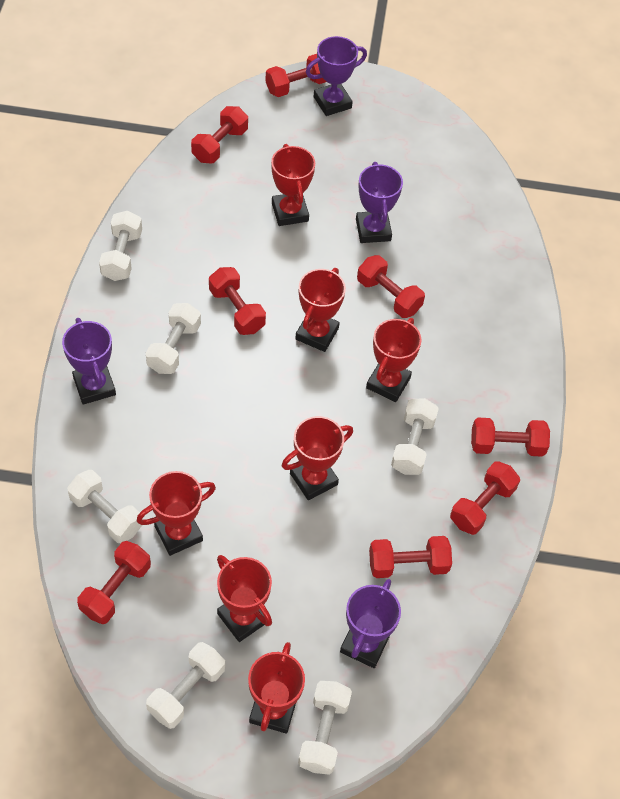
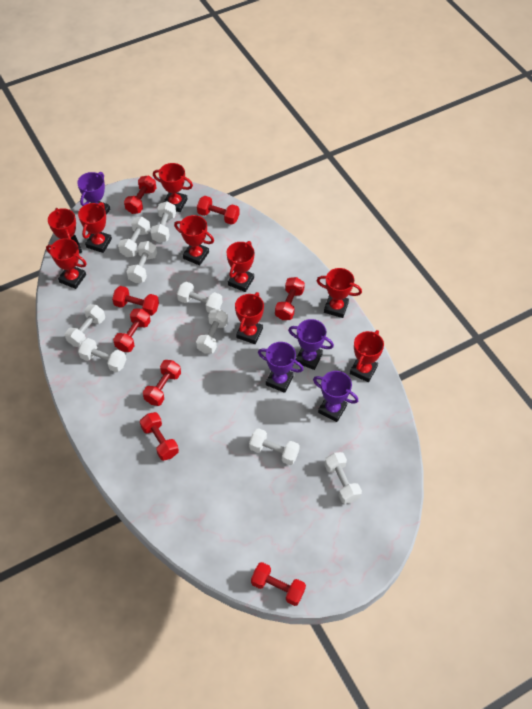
red trophy: [137,471,216,556] [217,555,272,642] [248,642,305,734] [271,144,315,226] [282,416,353,500] [295,268,346,352] [366,318,422,402] = 7 -> [46,238,86,289] [48,208,82,253] [78,202,112,253] [153,163,193,212] [174,215,214,266] [226,241,255,292] [235,292,264,344] [316,268,362,318] [350,330,384,382] = 9
white dumbbell: [67,470,142,543] [99,211,142,281] [146,303,201,374] [146,642,225,729] [298,681,352,775] [391,398,439,475] = 6 -> [65,304,105,347] [78,338,126,372] [118,217,151,257] [126,241,157,283] [150,201,176,243] [177,282,222,313] [196,309,228,354] [249,428,300,465] [324,452,362,504] = 9

